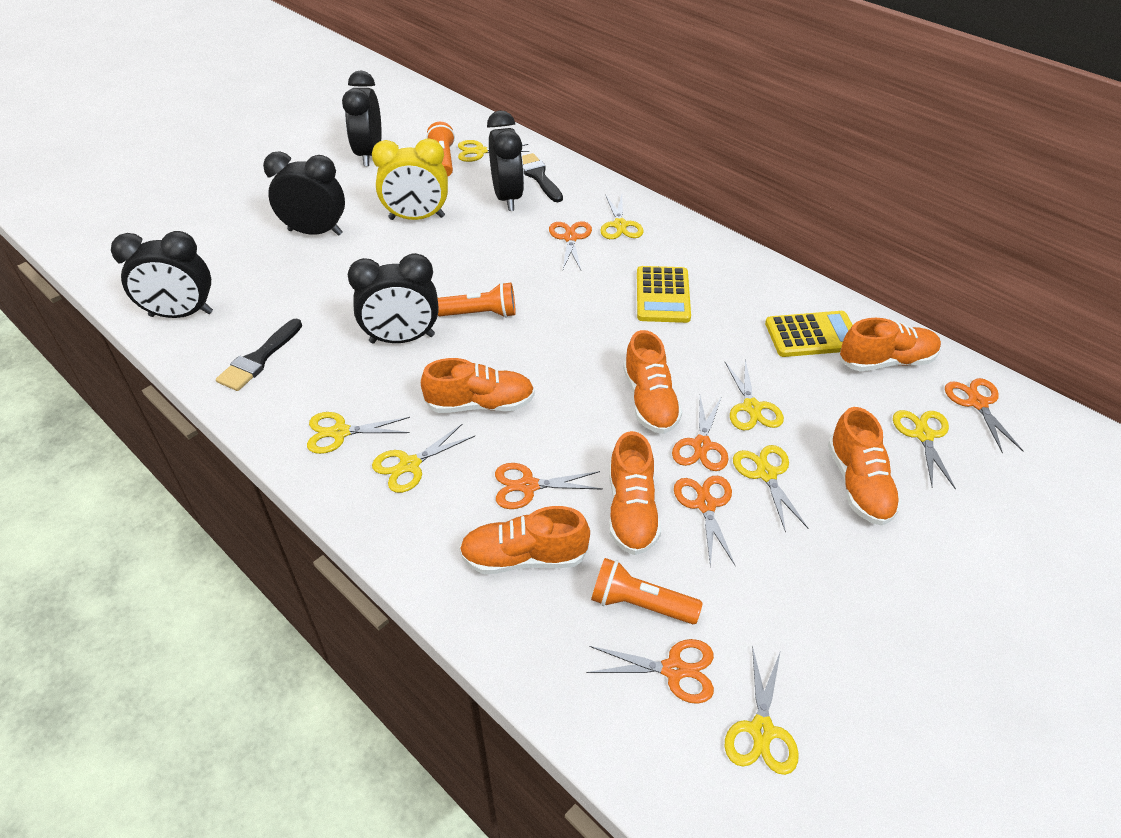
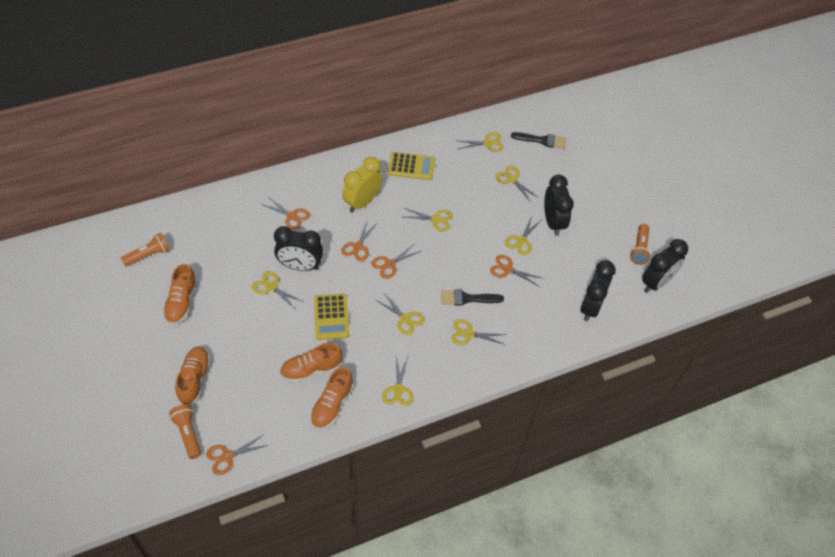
black clock: [111,231,213,318] [263,151,345,236] [342,71,382,166] [348,253,438,344] [487,110,524,211] = 5 -> [274,226,323,271] [544,175,574,236] [580,260,616,321] [642,239,688,293] = 4
orange scissors: [495,463,603,509] [549,221,592,270] [586,639,714,704] [672,396,728,471] [674,476,735,567] [945,378,1023,453] = 6 -> [206,435,268,475] [261,197,310,230] [341,221,378,261] [371,245,421,279] [490,255,541,287] = 5
orange shoe: [421,358,535,413] [459,506,590,574] [609,431,661,555] [623,330,682,434] [828,407,901,526] [840,318,941,371] = 6 -> [163,264,197,325] [175,347,211,405] [280,343,343,383] [310,367,354,430] = 4

